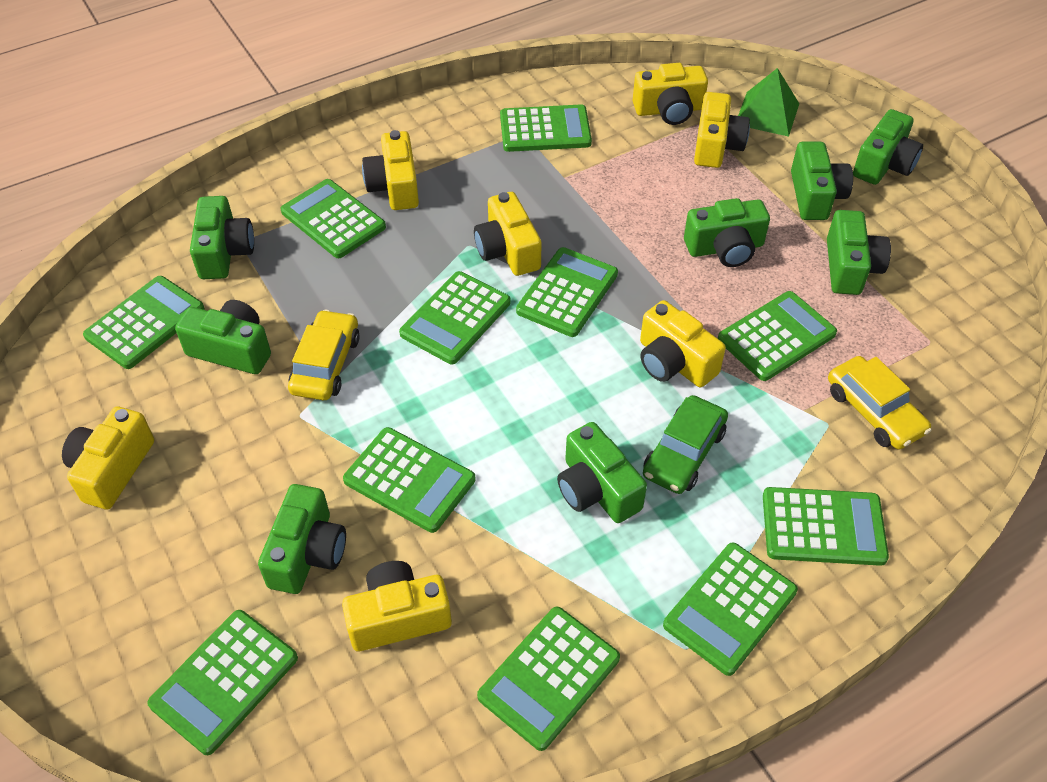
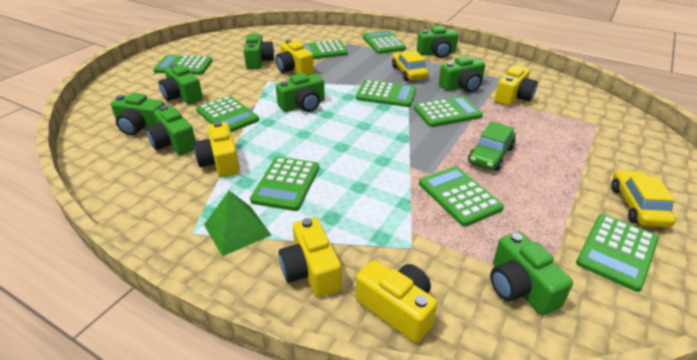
green calculator: [83,276,205,369] [147,610,298,755] [281,179,386,258] [343,427,475,533] [399,271,511,364] [477,607,620,751] [500,104,592,152] [516,247,618,337] [663,543,798,676] [718,291,837,381] [763,487,889,566] = 11 -> [153,55,212,75] [196,96,259,132] [250,157,319,211] [303,40,348,59] [356,80,416,107] [362,31,406,54] [414,96,483,127] [419,166,504,227] [576,214,659,292] = 9
yellow camera: [62,407,154,510] [342,561,452,651] [362,130,419,210] [474,192,542,276] [633,63,708,125] [640,300,726,387] [694,92,750,168] = 7 -> [194,121,240,177] [276,40,314,75] [279,217,342,298] [356,260,437,343] [495,65,538,106] = 5

